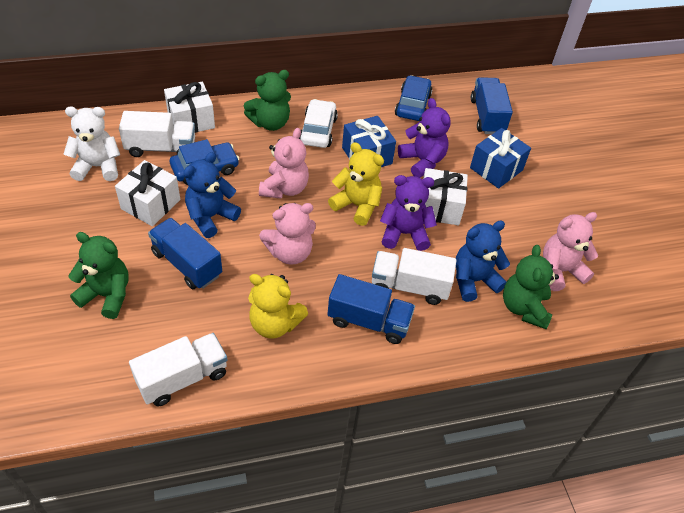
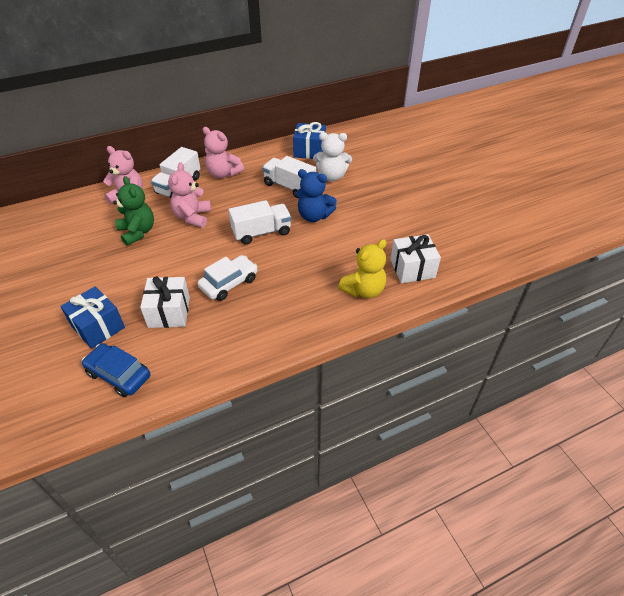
blue car: [170,139,239,185] [395,75,432,121] = 2 -> [82,343,150,397] = 1
blue teddy bear: [183,152,241,238] [456,221,510,302] = 2 -> [296,169,337,222] = 1
blue truck: [148,218,222,289] [327,274,415,344] [471,77,513,134] = 3 -> none = 0
green teddy bear: [68,232,129,319] [244,70,291,131] [503,245,559,329] = 3 -> [113,176,154,246] = 1
purple teddy bear: [380,175,437,251] [398,98,451,178] = 2 -> none = 0
white gift: [115,160,180,226] [164,82,215,133] [423,168,468,225] = 3 -> [140,276,190,328] [390,234,441,283] = 2
yellow teddy bear: [248,274,308,338] [328,142,384,226] = 2 -> [338,239,387,298] = 1

